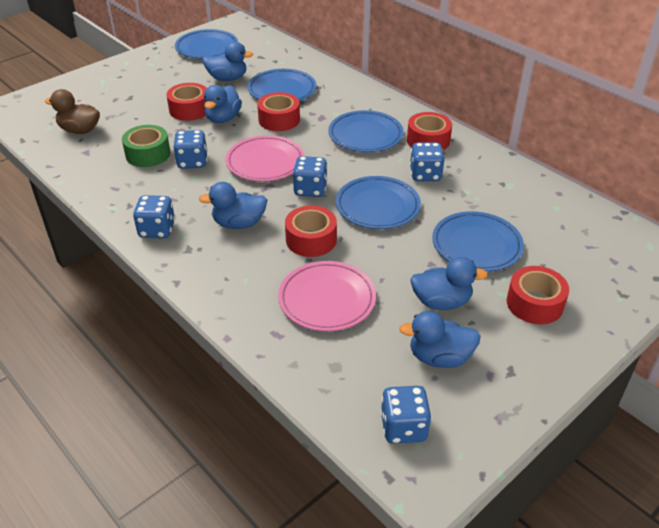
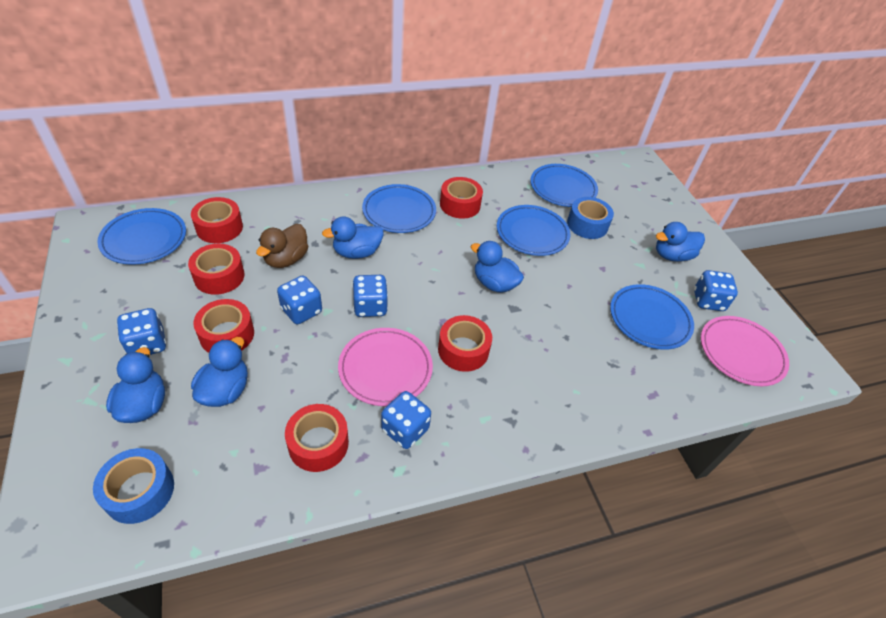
blue tape: none = 0 -> [93,448,174,524] [567,197,614,239] = 2
green tape: [122,125,170,167] = 1 -> none = 0
red tape: [166,83,207,121] [257,92,300,131] [285,205,337,257] [407,112,452,150] [507,266,569,324] = 5 -> [188,244,245,295] [191,197,243,243] [193,299,254,353] [285,404,349,472] [438,315,492,372] [440,177,483,219] = 6

